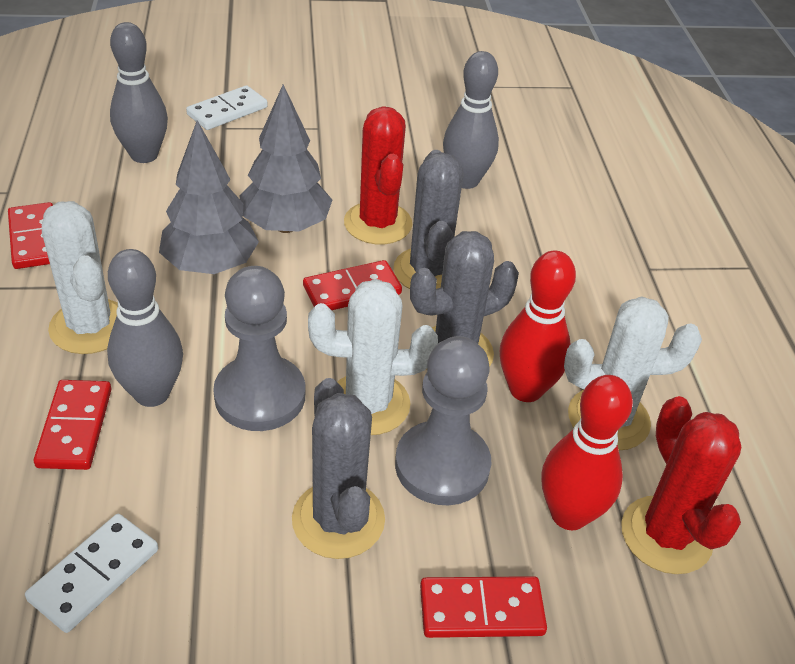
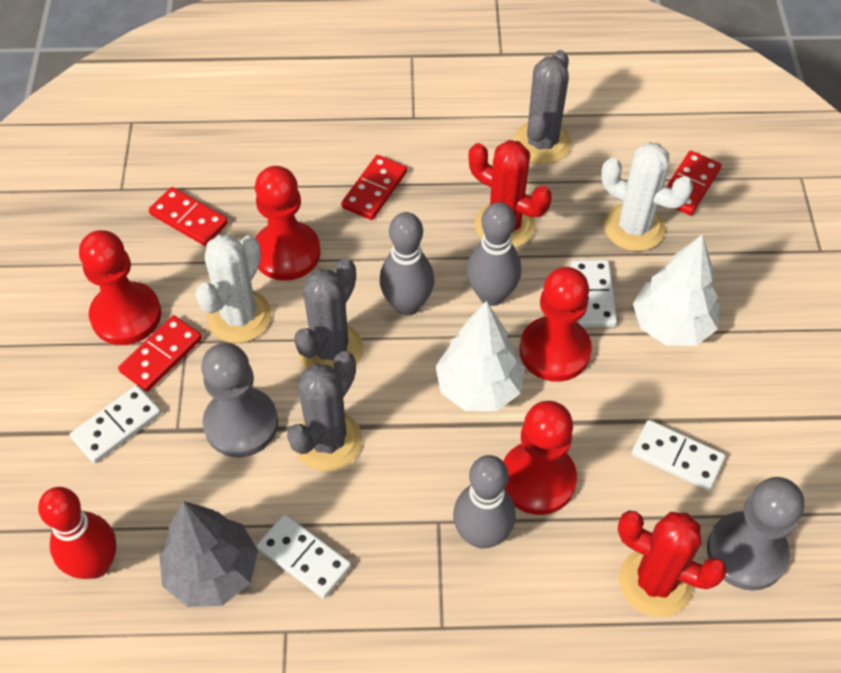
grey tree: [159,120,259,274] [239,85,332,233] = 2 -> [159,501,258,607] = 1
red bowling pin: [500,251,576,402] [542,375,633,530] = 2 -> [38,487,117,579] = 1
red pawn: none = 0 -> [79,230,161,345] [255,166,321,281] [503,401,577,515] [519,267,592,382] = 4
white cactus: [42,201,118,354] [308,279,438,435] [564,296,702,450] = 3 -> [195,235,272,343] [601,142,693,251] = 2
white domino: [25,514,158,633] [186,85,268,130] = 2 -> [70,385,161,464] [257,514,351,599] [571,260,617,328] [631,420,726,491] = 4
white tree: none = 0 -> [435,301,525,411] [633,235,719,346] = 2

